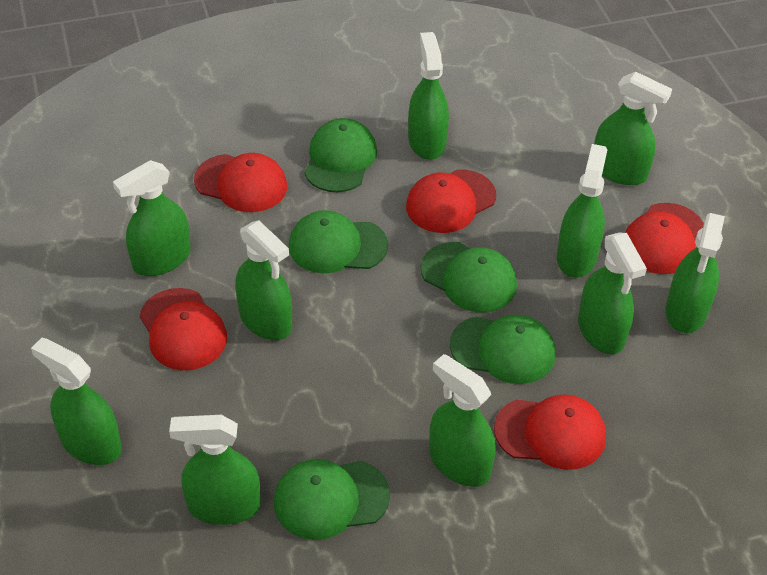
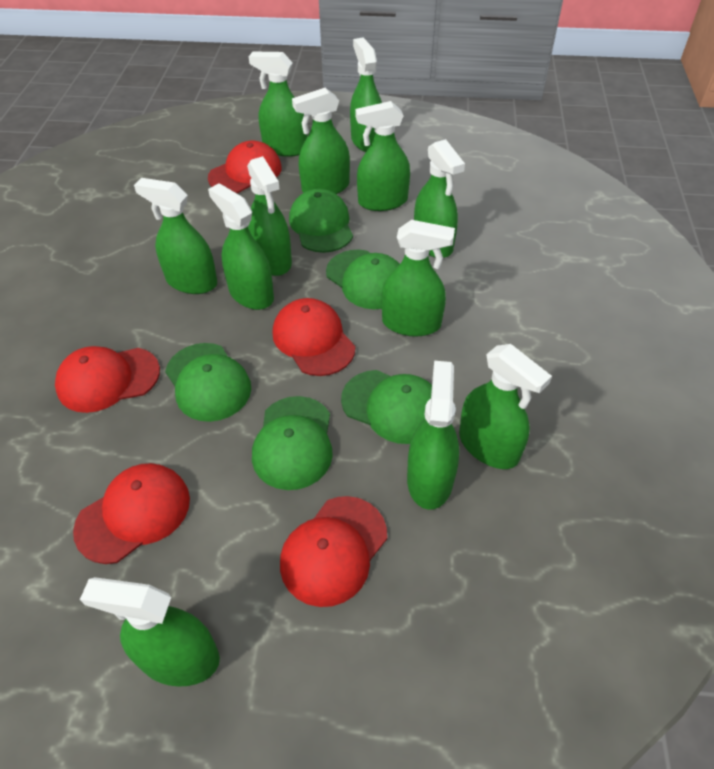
green spray bottle: [31,338,122,465] [113,160,191,276] [169,415,261,525] [235,220,292,340] [408,32,449,160] [429,354,496,487] [557,144,607,278] [578,233,647,354] [594,72,672,185] [666,213,725,333] = 10 -> [80,577,220,687] [134,178,217,294] [208,183,274,310] [247,156,292,276] [249,52,307,157] [292,88,350,194] [350,38,382,152] [355,101,410,211] [382,220,455,337] [407,361,459,510] [414,139,465,258] [459,344,552,469] = 12

